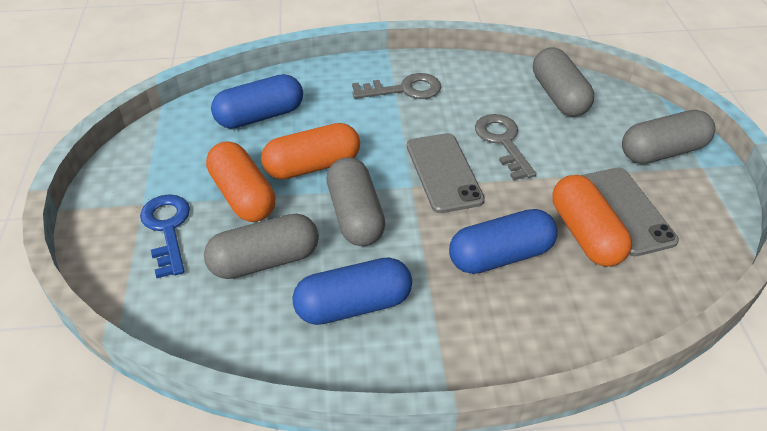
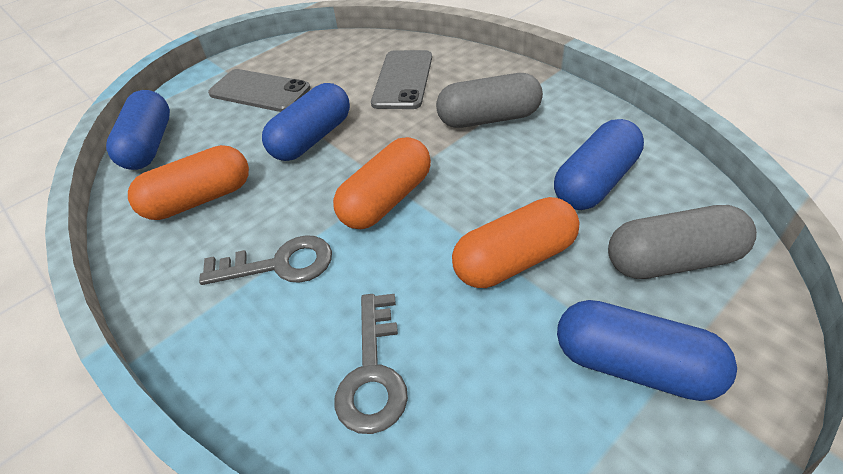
blue capsule: [211,74,303,129] [292,257,412,325] [449,209,558,274] = 3 -> [106,90,170,170] [262,83,350,161] [554,119,644,210] [557,300,737,401] = 4
blue key: [140,194,190,278] = 1 -> none = 0
grey capsule: [204,214,319,279] [327,157,385,246] [533,47,594,117] [622,110,715,164] = 4 -> [436,73,543,128] [608,205,757,279] = 2

